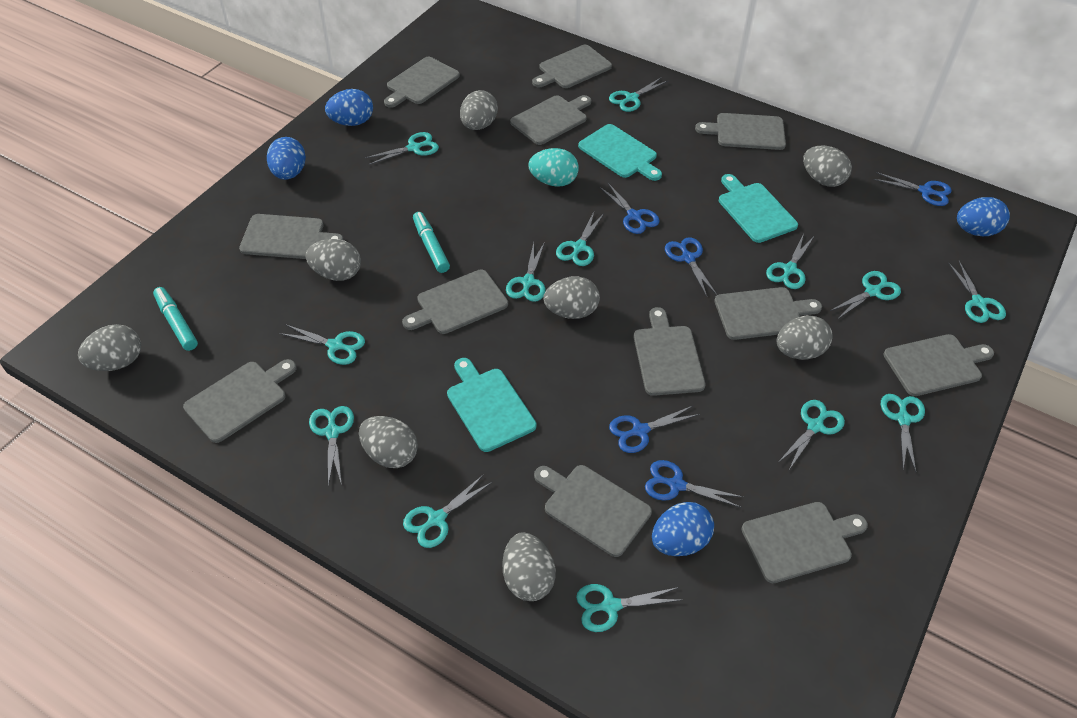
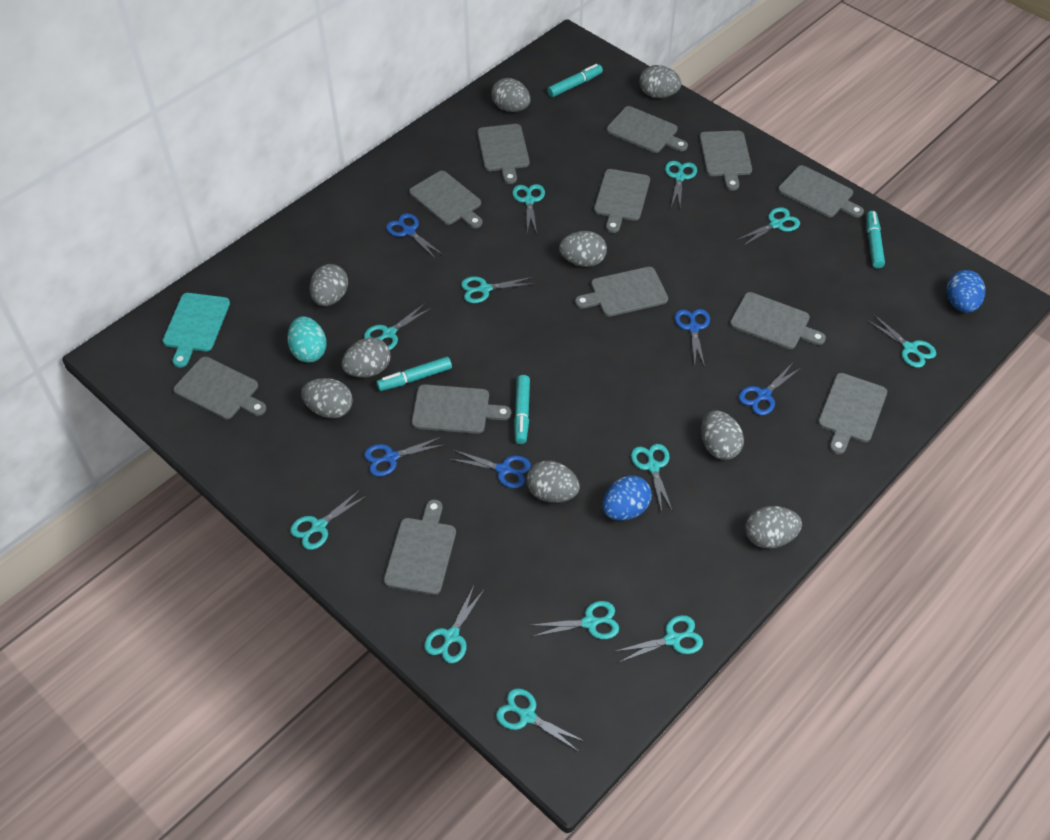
blue egg: [267,137,306,180] [325,89,373,126] [652,502,714,556] [957,197,1010,236] = 4 -> [602,476,652,521] [946,270,985,313] = 2
grey egg: [78,324,141,371] [305,239,361,281] [359,416,418,468] [460,90,498,130] [502,532,556,601] [543,276,600,319] [777,315,833,360] [803,146,852,187] = 8 -> [301,378,353,418] [310,264,348,306] [342,338,390,378] [491,78,531,112] [526,461,580,503] [559,231,607,267] [639,65,682,98] [701,410,744,460] [745,506,802,549] = 9
turquoise cutting board: [447,358,537,452] [578,124,662,181] [719,174,798,243] = 3 -> [163,293,230,368] = 1
turquoise marker: [153,287,198,351] [413,212,450,273] = 2 -> [376,357,452,391] [514,375,530,444] [547,64,603,97] [867,211,885,269] = 4
turquoise scissors: [279,324,365,365] [309,406,354,485] [365,132,439,165] [403,474,492,548] [506,242,546,302] [556,212,604,266] [576,584,681,632] [609,77,668,112] [766,234,814,289] [779,400,845,470] [830,271,901,319] [881,394,925,472] [948,260,1006,323] = 13 -> [290,490,367,550] [364,303,431,350] [424,586,484,663] [461,276,535,303] [496,688,586,751] [512,184,545,233] [531,601,619,639] [614,615,703,663] [631,444,673,512] [665,161,697,207] [737,207,800,246] [867,315,936,368] = 12

